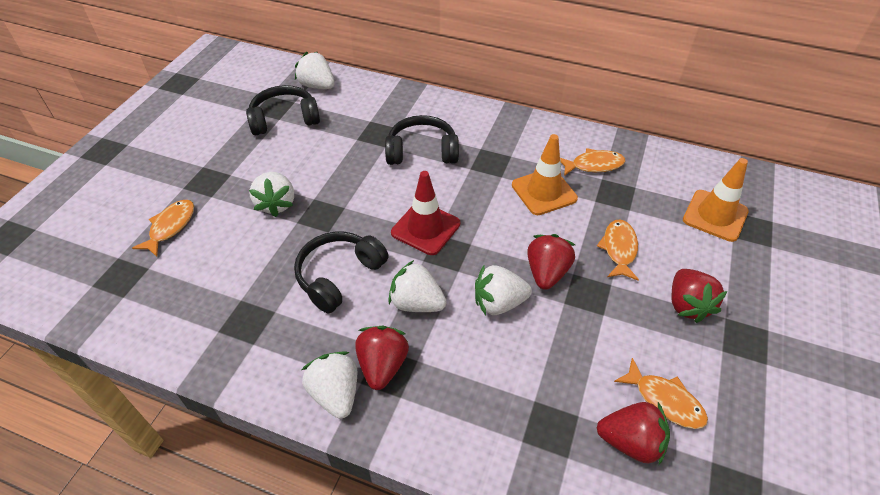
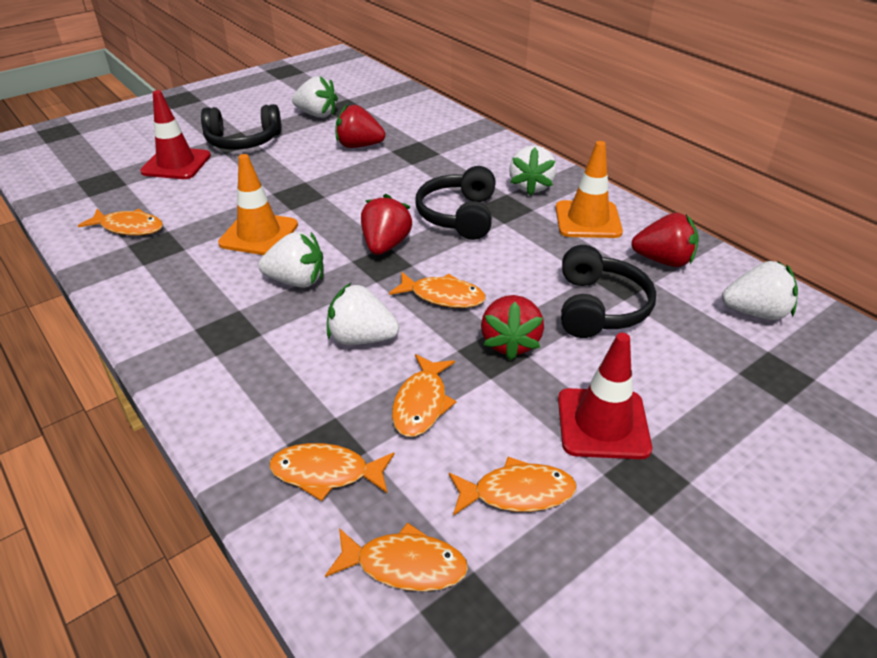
orange fish: [132,200,194,257] [560,148,626,176] [597,220,639,281] [614,358,708,429] = 4 -> [78,209,163,235] [269,443,394,501] [325,522,468,591] [389,272,486,308] [392,354,456,437] [449,457,577,516] = 6
red traffic cone: [391,171,460,255] = 1 -> [140,90,211,179] [558,333,652,459] = 2

